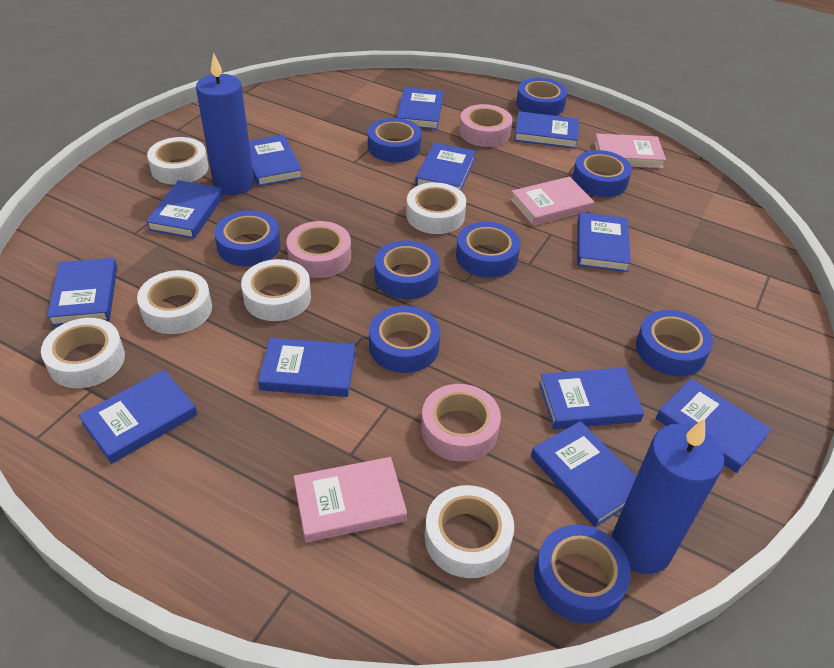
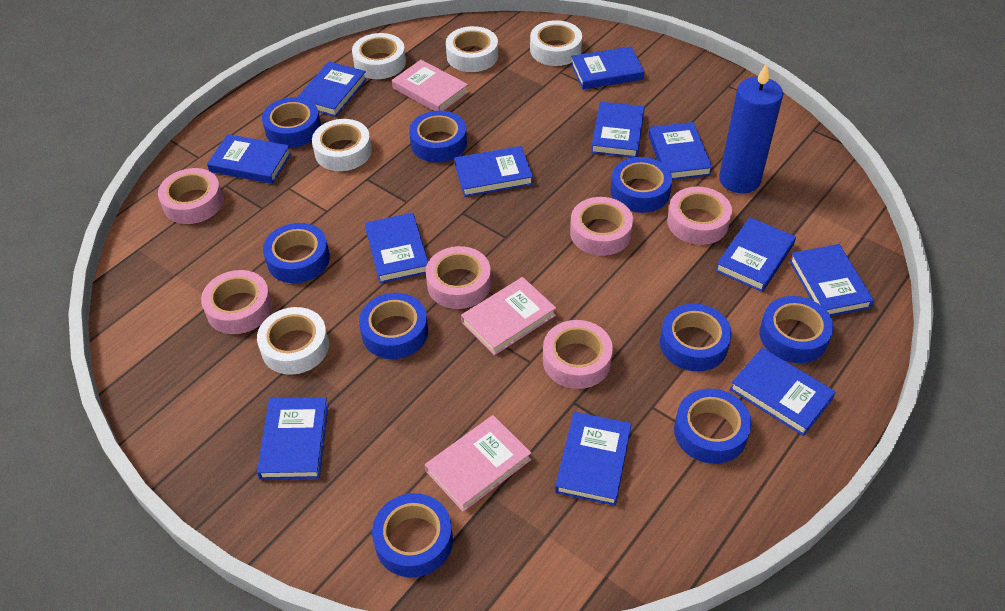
blue candle: [196,53,254,195] [612,418,724,574] = 2 -> [719,63,783,193] = 1
pink tape: [286,221,351,278] [421,384,501,462] [459,104,512,147] = 3 -> [158,168,223,224] [201,270,272,334] [426,246,491,309] [543,320,613,389] [570,197,633,256] [667,187,732,245] = 6
white tape: [41,318,125,388] [137,270,212,334] [147,137,208,185] [241,259,311,321] [406,182,466,234] [425,485,514,578] = 6 -> [257,307,329,375] [312,119,372,171] [352,33,406,79] [446,26,498,72] [530,20,582,66] = 5

